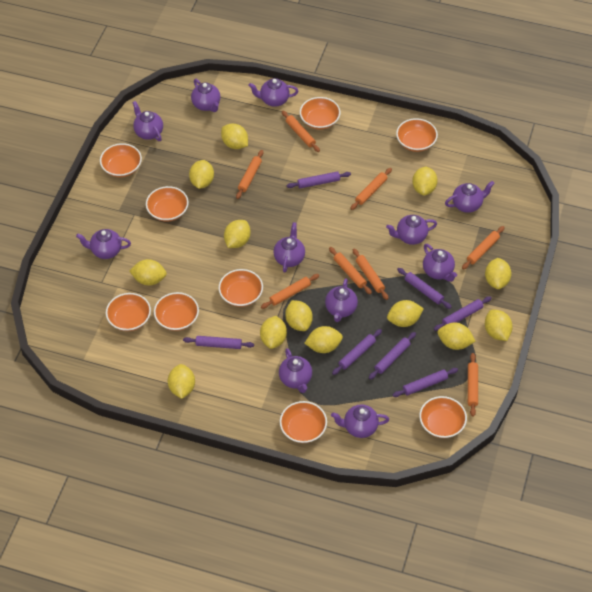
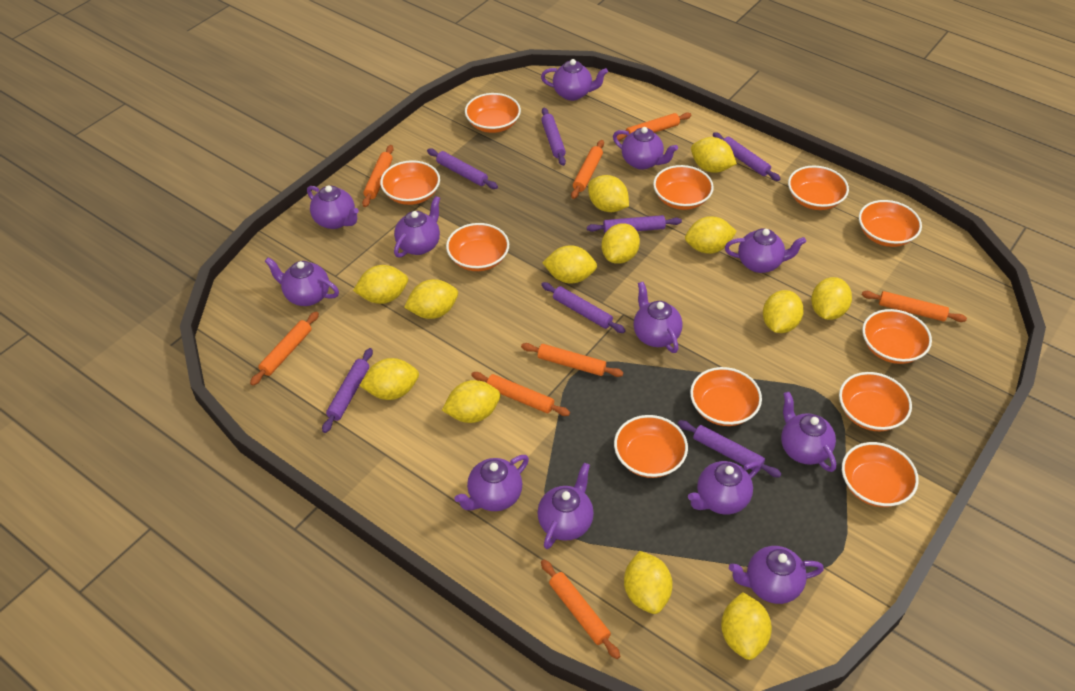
orange bowl: [100,143,142,177] [106,293,151,331] [146,186,189,221] [154,292,199,331] [219,269,263,307] [280,401,327,443] [300,97,341,130] [396,118,438,152] [419,396,467,438] = 9 -> [380,160,440,205] [446,223,509,271] [465,93,521,133] [614,415,688,478] [653,165,714,210] [690,367,762,426] [788,166,849,210] [839,372,912,431] [842,442,919,507] [859,200,922,247] [862,309,932,364] = 11
purple teapot: [76,229,131,259] [132,101,163,141] [191,79,220,112] [249,78,298,107] [273,222,305,273] [279,348,312,393] [325,278,358,322] [331,405,389,438] [386,215,437,245] [423,244,457,282] [445,181,495,213] = 11 -> [264,257,339,306] [307,185,359,229] [394,196,440,258] [454,455,529,511] [537,463,594,549] [541,59,608,101] [613,127,678,170] [633,282,683,353] [688,461,760,515] [725,228,806,273] [729,546,824,604] [781,392,836,472] = 12

